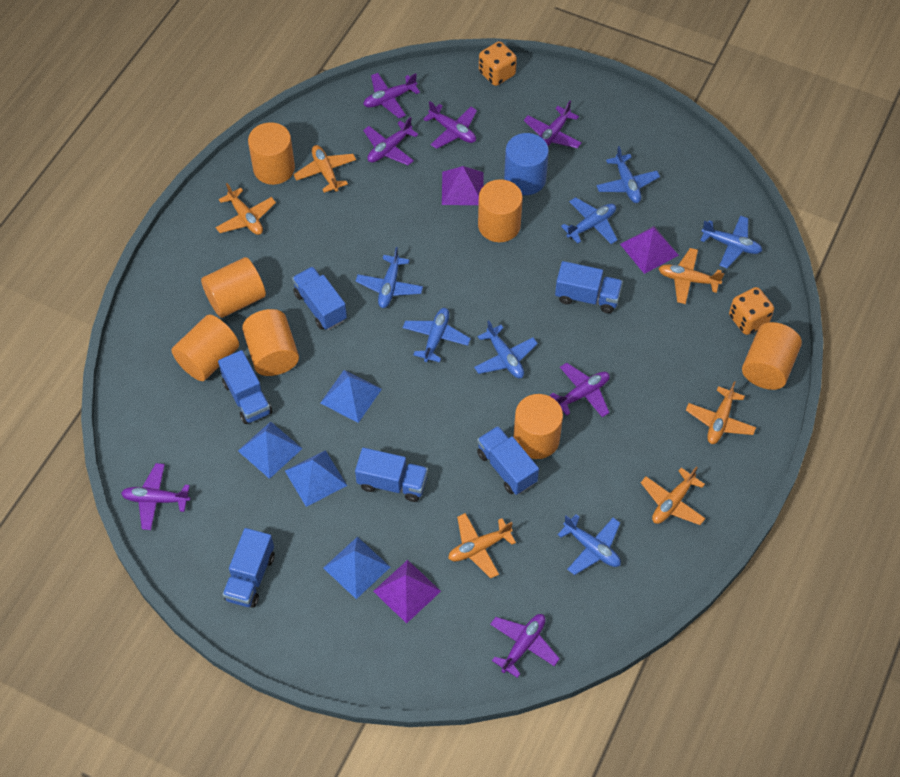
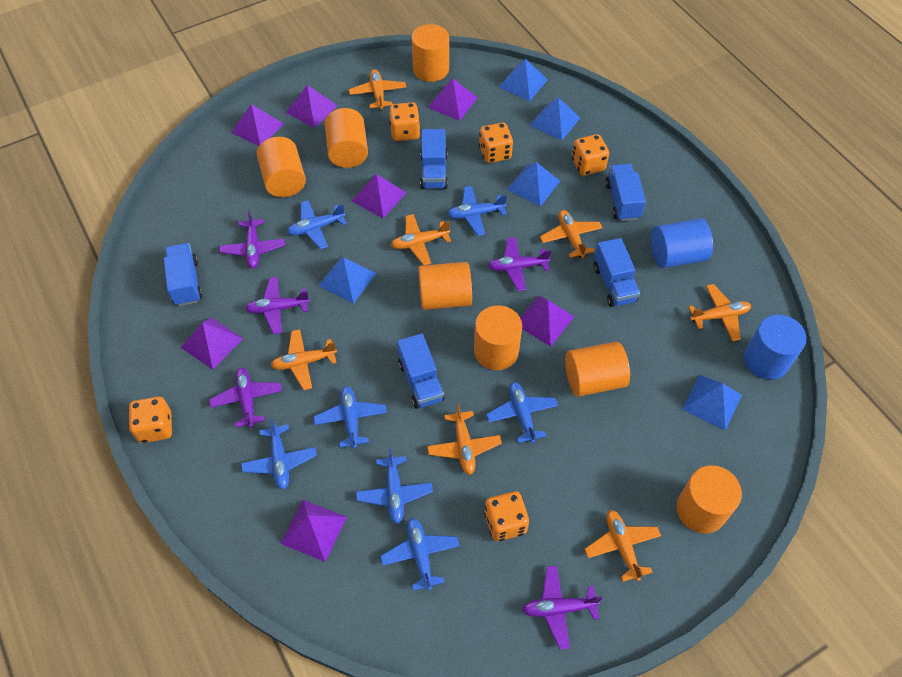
blue cylinder: [504,133,549,195] = 1 -> [651,218,713,268] [744,315,807,380] = 2
blue pyramid: [238,422,302,479] [285,450,347,507] [321,370,382,423] [324,537,390,599] = 4 -> [318,257,377,304] [499,59,548,101] [507,162,560,207] [530,97,580,141] [682,375,742,431] = 5
blue truck: [218,350,272,424] [222,528,275,608] [292,267,347,330] [355,448,428,502] [477,426,539,495] [555,261,623,313] = 6 -> [163,243,203,306] [397,333,445,409] [420,129,448,189] [594,238,640,307] [605,164,646,221] = 5
orange dice: [479,41,517,86] [729,287,774,335] = 2 -> [128,397,172,443] [389,102,420,141] [479,123,513,163] [484,491,529,541] [572,134,609,176] = 5
orange plane: [215,183,276,235] [293,145,356,193] [448,513,516,578] [641,467,706,525] [658,248,724,304] [686,381,756,444] = 6 -> [270,329,337,390] [349,69,406,110] [391,214,451,265] [427,403,502,475] [540,210,602,258] [584,510,661,582] [688,284,751,342] = 7
purple plane: [121,463,190,530] [363,73,420,118] [363,117,418,165] [423,101,477,149] [490,614,560,678] [524,101,582,148] [550,363,610,417] = 7 -> [209,368,282,428] [220,210,285,268] [245,277,310,334] [488,237,551,291] [522,566,602,649] = 5
purple pyramid: [373,560,441,624] [442,166,483,205] [620,226,679,274] = 3 -> [180,317,243,370] [231,104,284,146] [280,500,347,562] [286,85,337,128] [352,174,406,218] [428,79,477,121] [520,295,574,347] = 7

